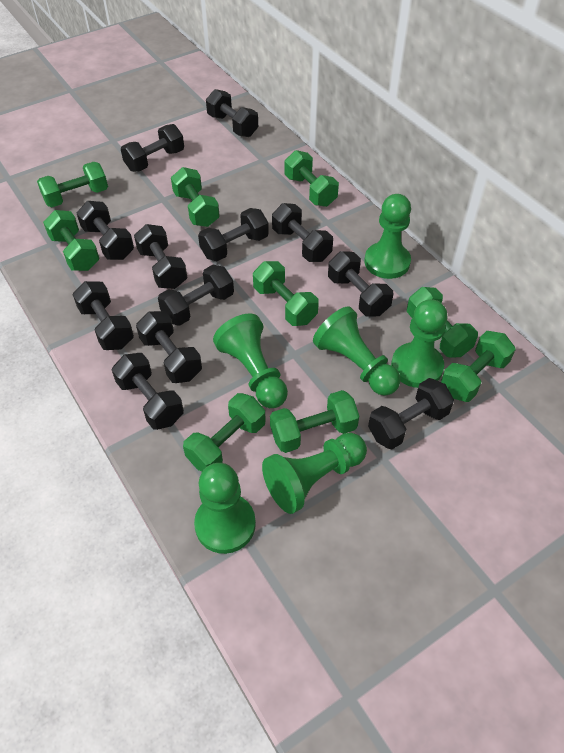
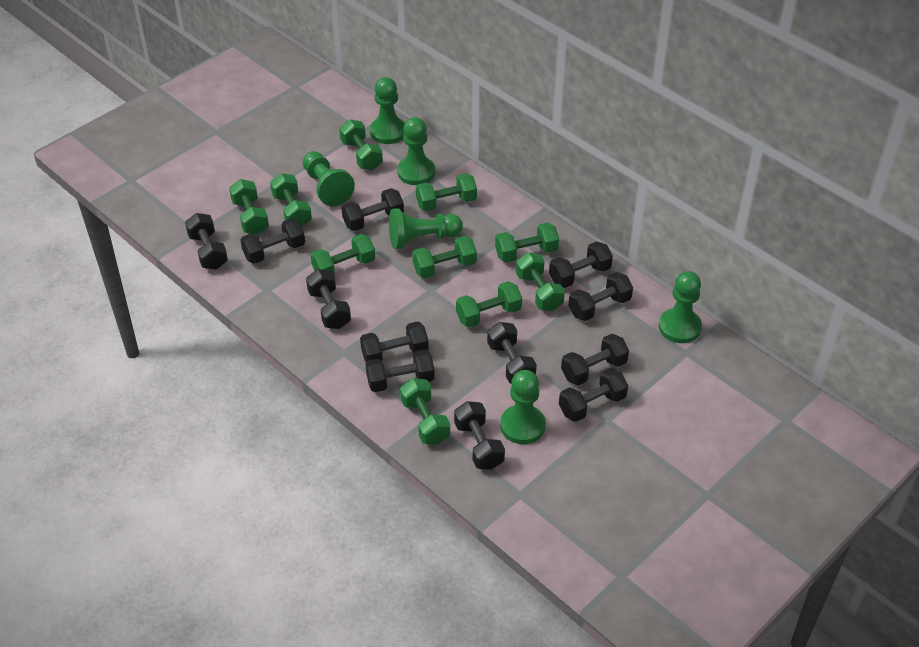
green dumbbell: [37,162,108,207] [43,210,100,271] [171,167,220,227] [183,393,266,472] [253,261,319,326] [270,390,359,453] [285,150,339,207] [407,287,478,358] [441,331,516,402] = 9 -> [229,179,269,235] [270,173,312,227] [311,234,375,274] [339,119,383,170] [400,378,450,445] [412,236,477,278] [416,173,477,212] [456,281,522,327] [495,223,559,262] [516,252,565,311] = 10

